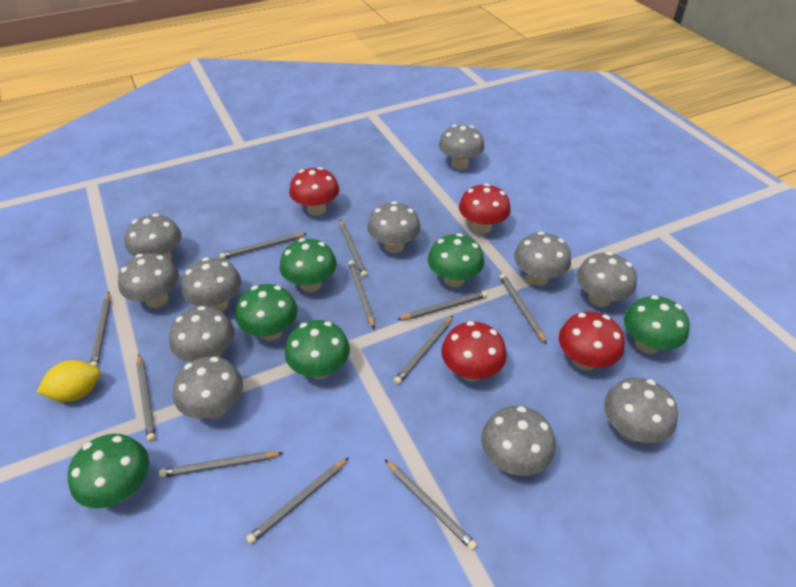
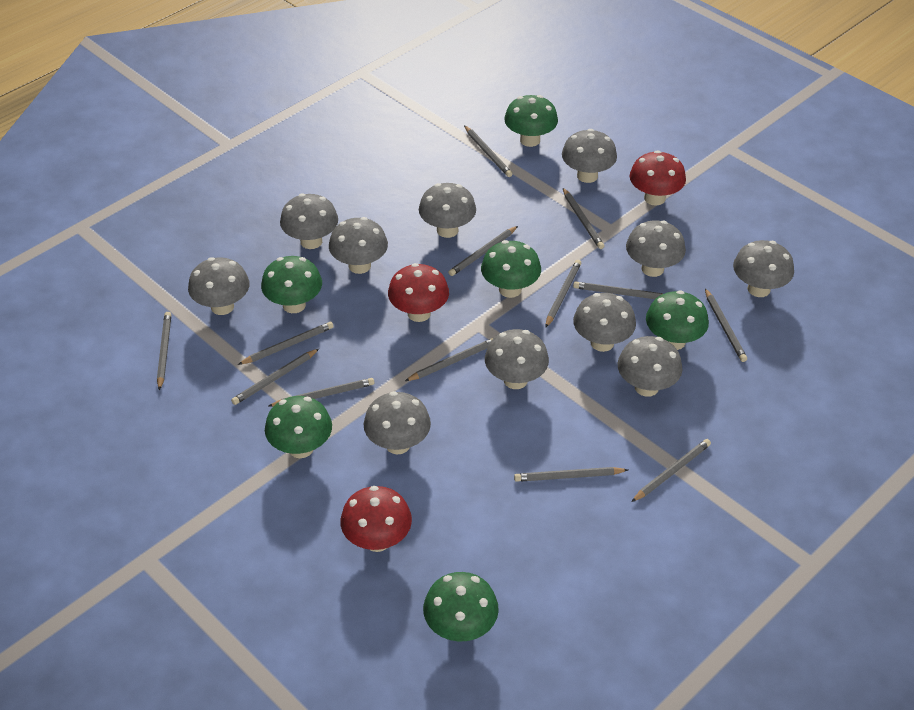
grey pencil: [90,292,111,367] [136,354,156,442] [159,451,283,478] [220,233,307,259] [246,458,349,544] [340,220,368,277] [348,260,375,328] [384,459,477,551] [394,316,453,385] [397,291,488,320] [499,274,547,344] = 11 -> [157,312,171,391] [231,349,319,405] [238,322,334,365] [268,378,375,407] [405,338,493,381] [448,226,518,276] [464,125,512,177] [514,467,628,482] [545,260,581,328] [563,188,604,249] [573,282,662,299] [632,439,711,502] [705,288,747,362] = 13
red mushroom: [289,167,339,216] [441,321,507,381] [459,183,511,234] [559,312,624,370] = 4 -> [340,486,412,552] [388,263,449,322] [630,150,686,206] = 3
yellow lemon: [37,360,100,402] = 1 -> none = 0

